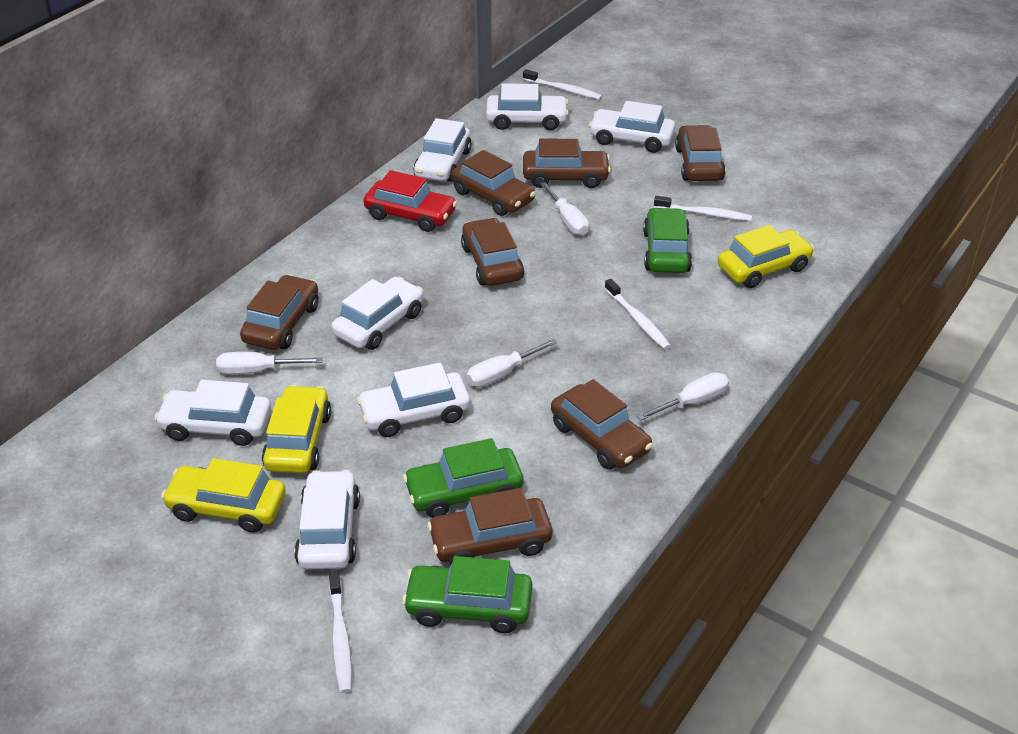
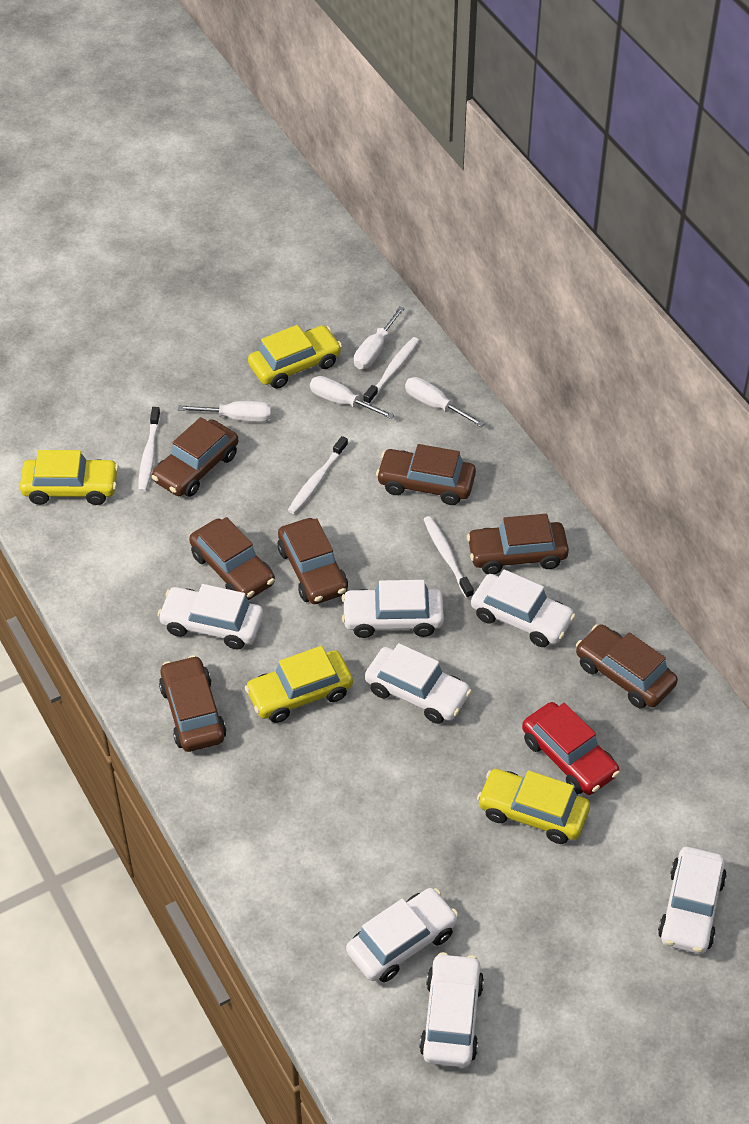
green car: [402,556,532,633] [403,438,524,518] [643,207,692,273] = 3 -> none = 0
yellow car: [161,458,286,533] [262,385,331,473] [718,225,814,288] = 3 -> [20,450,119,505] [245,646,353,723] [248,325,342,389] [477,769,590,844] = 4

